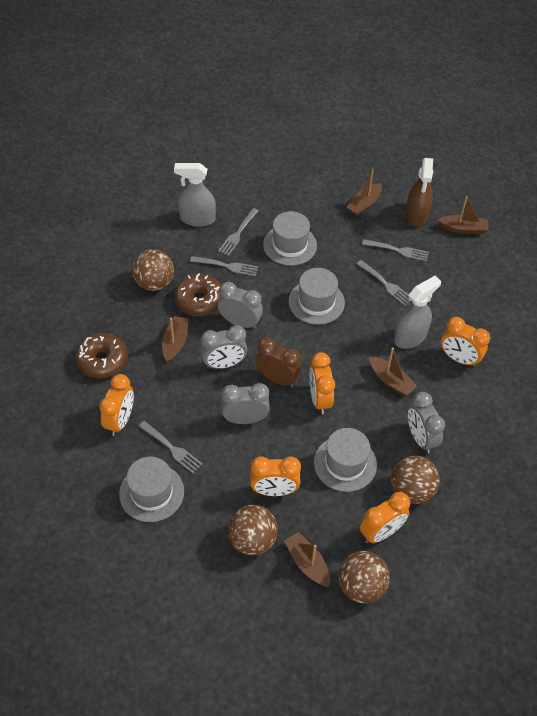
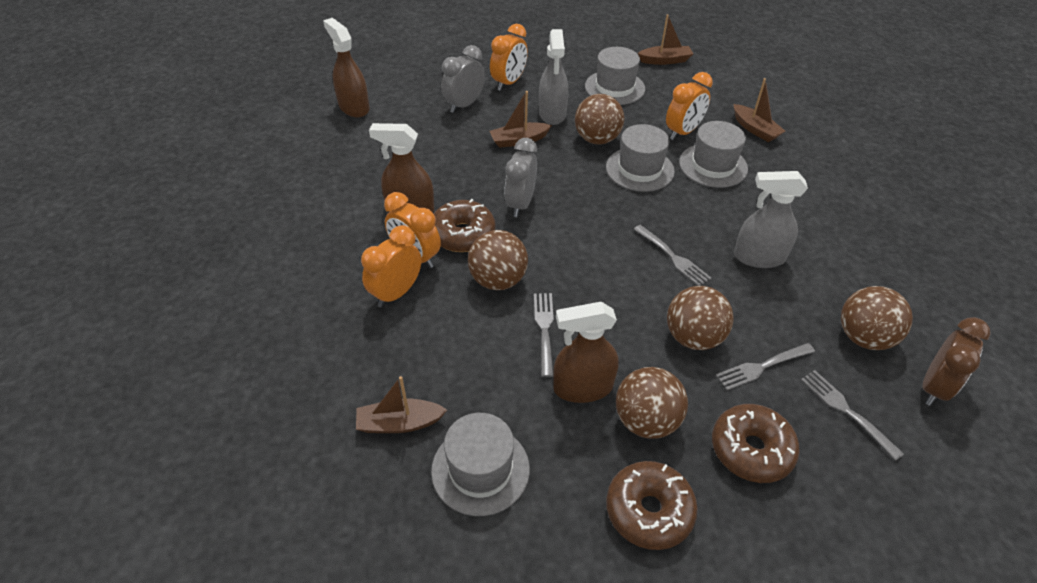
brown ball: [132,249,174,291] [228,505,278,556] [338,551,390,603] [391,456,440,504] = 4 -> [468,230,528,290] [575,94,624,145] [616,367,688,439] [667,286,734,350] [841,286,913,350] = 5
brown boat: [162,316,189,363] [284,532,330,587] [347,169,382,216] [369,348,417,396] [438,196,489,234] = 5 -> [356,376,447,433] [490,91,552,148] [637,14,693,65] [733,78,785,142] = 4
brown donut: [75,333,128,378] [175,273,221,316] = 2 -> [434,199,496,252] [606,461,698,550] [712,404,800,483] = 3
brown spray bottle: [405,158,433,227] = 1 -> [323,18,370,118] [369,123,434,212] [553,302,619,403] = 3
grey clock: [200,325,247,369] [218,282,263,329] [221,383,270,424] [408,392,445,453] = 4 -> [441,45,485,113] [504,138,537,217] = 2
grey fork: [139,421,203,473] [190,256,258,276] [218,208,259,256] [356,260,411,305] [362,239,429,262] = 5 -> [534,293,554,377] [634,225,711,286] [716,343,815,390] [801,370,904,461] = 4
orange clock: [99,374,134,436] [250,456,301,496] [309,352,335,414] [360,492,410,543] [441,317,490,367] = 5 -> [361,225,422,308] [384,192,441,268] [490,24,528,91] [666,72,713,140] = 4

